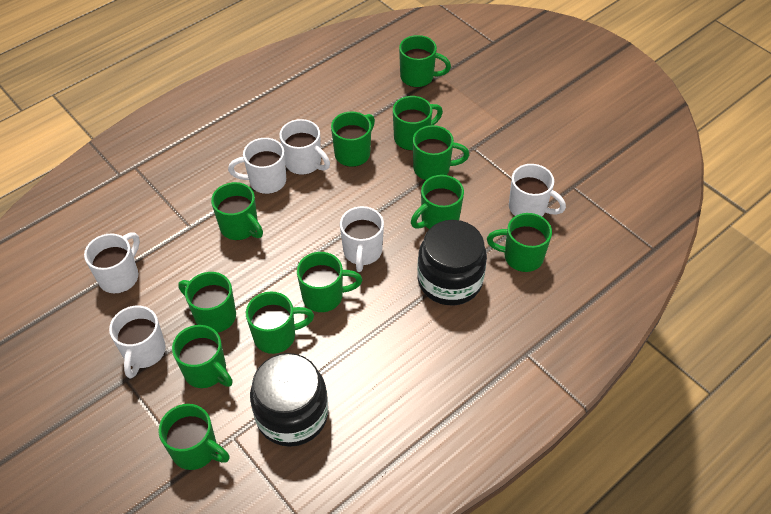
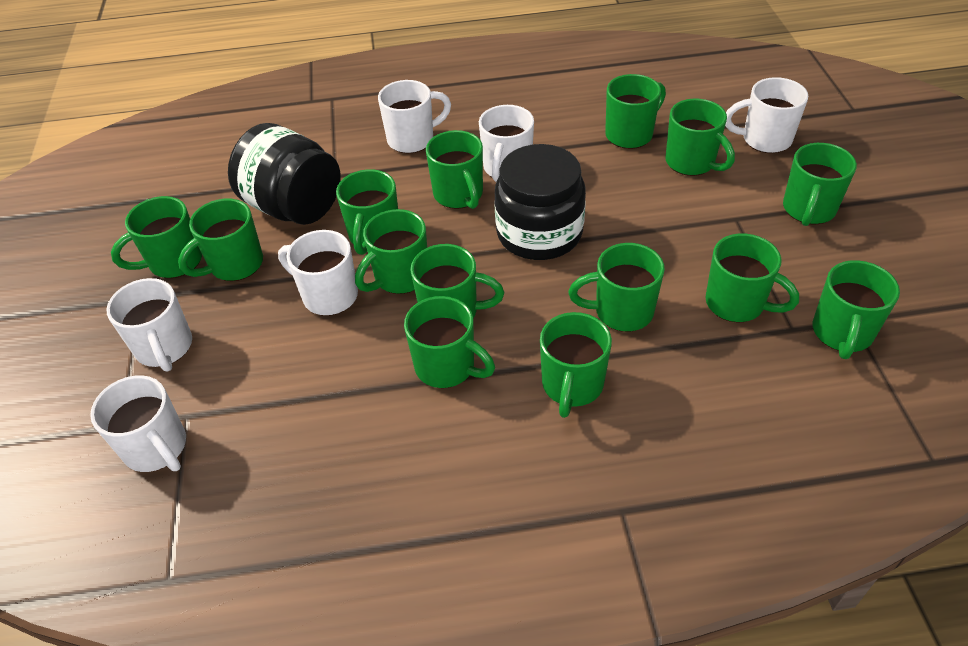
green mug: [158,404,230,470] [172,325,233,388] [178,272,236,333] [211,182,263,240] [246,291,314,354] [297,252,362,312] [331,111,375,167] [393,96,443,151] [399,35,451,88] [411,175,464,229] [413,125,469,180] [487,213,552,272] = 12 -> [111,196,202,278] [178,199,263,281] [336,169,398,255] [355,209,427,294] [404,296,495,388] [410,244,504,318] [426,130,483,209] [540,312,612,418] [568,243,665,332] [605,74,666,149] [665,99,735,176] [705,234,799,323] [783,143,857,226] [813,260,900,359] = 14

